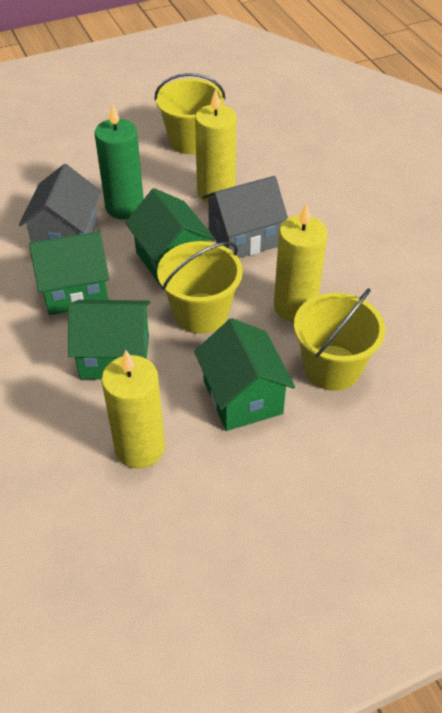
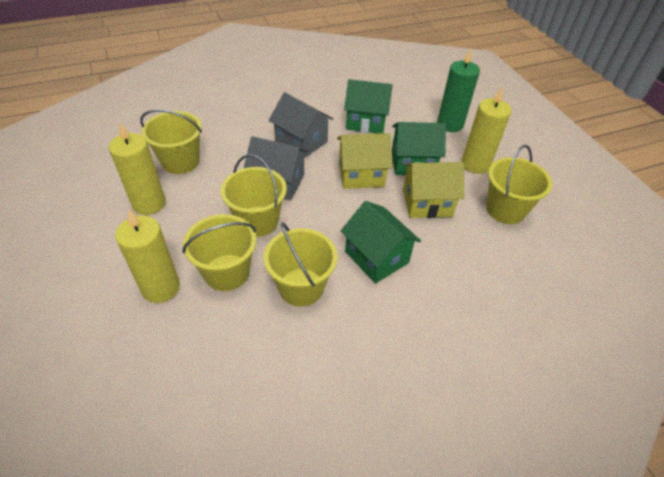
green house: [29,231,109,315] [68,300,151,380] [125,188,215,287] [194,318,295,431] = 4 -> [341,201,421,283] [344,79,393,134] [392,122,446,175] = 3
yellow bucket: [154,73,226,154] [157,241,243,334] [294,288,385,391] = 3 -> [140,109,202,174] [183,214,256,291] [221,154,287,237] [264,222,337,307] [486,145,552,224] = 5
yellow house: none = 0 -> [337,133,392,189] [403,162,464,218] = 2

